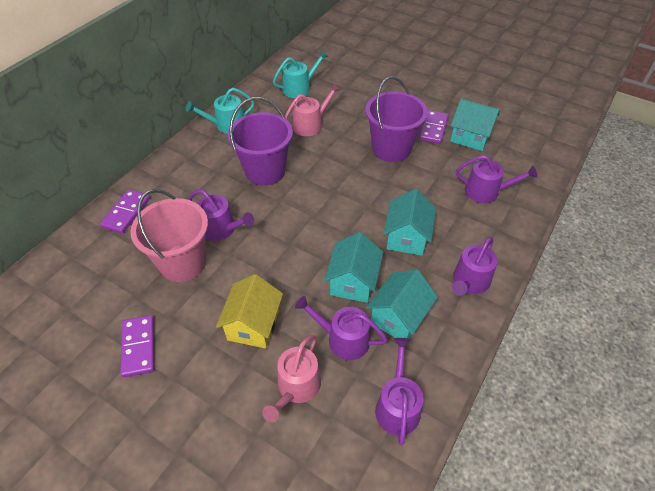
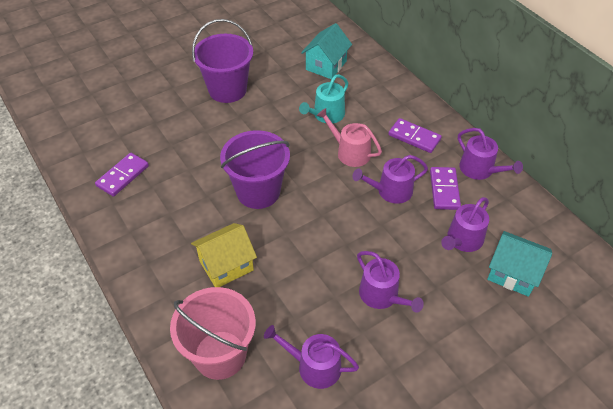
pink watering can: [262,335,321,422] [285,83,340,136] = 2 -> [317,108,382,167] = 1
turquoise house: [324,232,383,303] [366,270,438,339] [383,189,436,256] [450,99,500,151] = 4 -> [301,23,352,79] [487,231,552,297] = 2
turquoise watering can: [186,88,254,134] [273,50,329,98] = 2 -> [299,74,348,123] = 1

